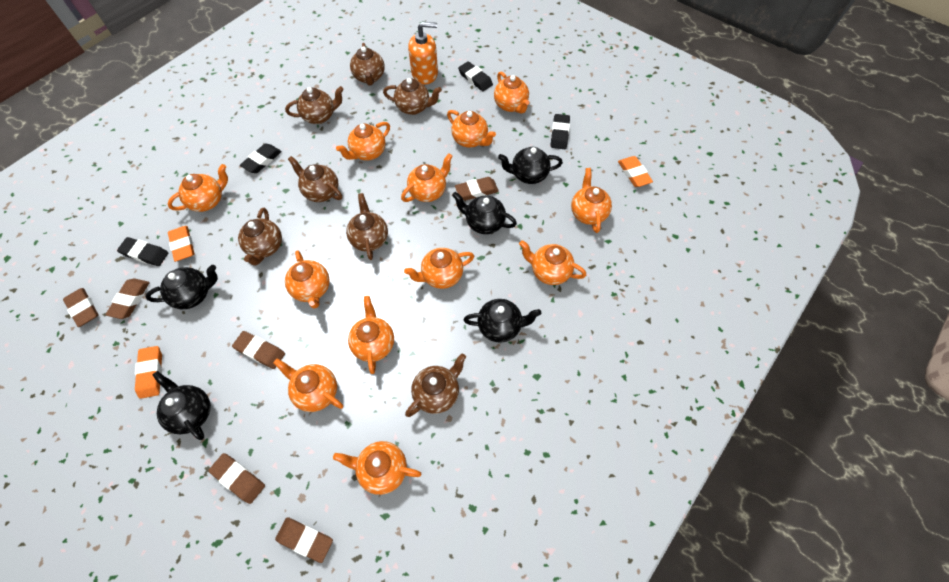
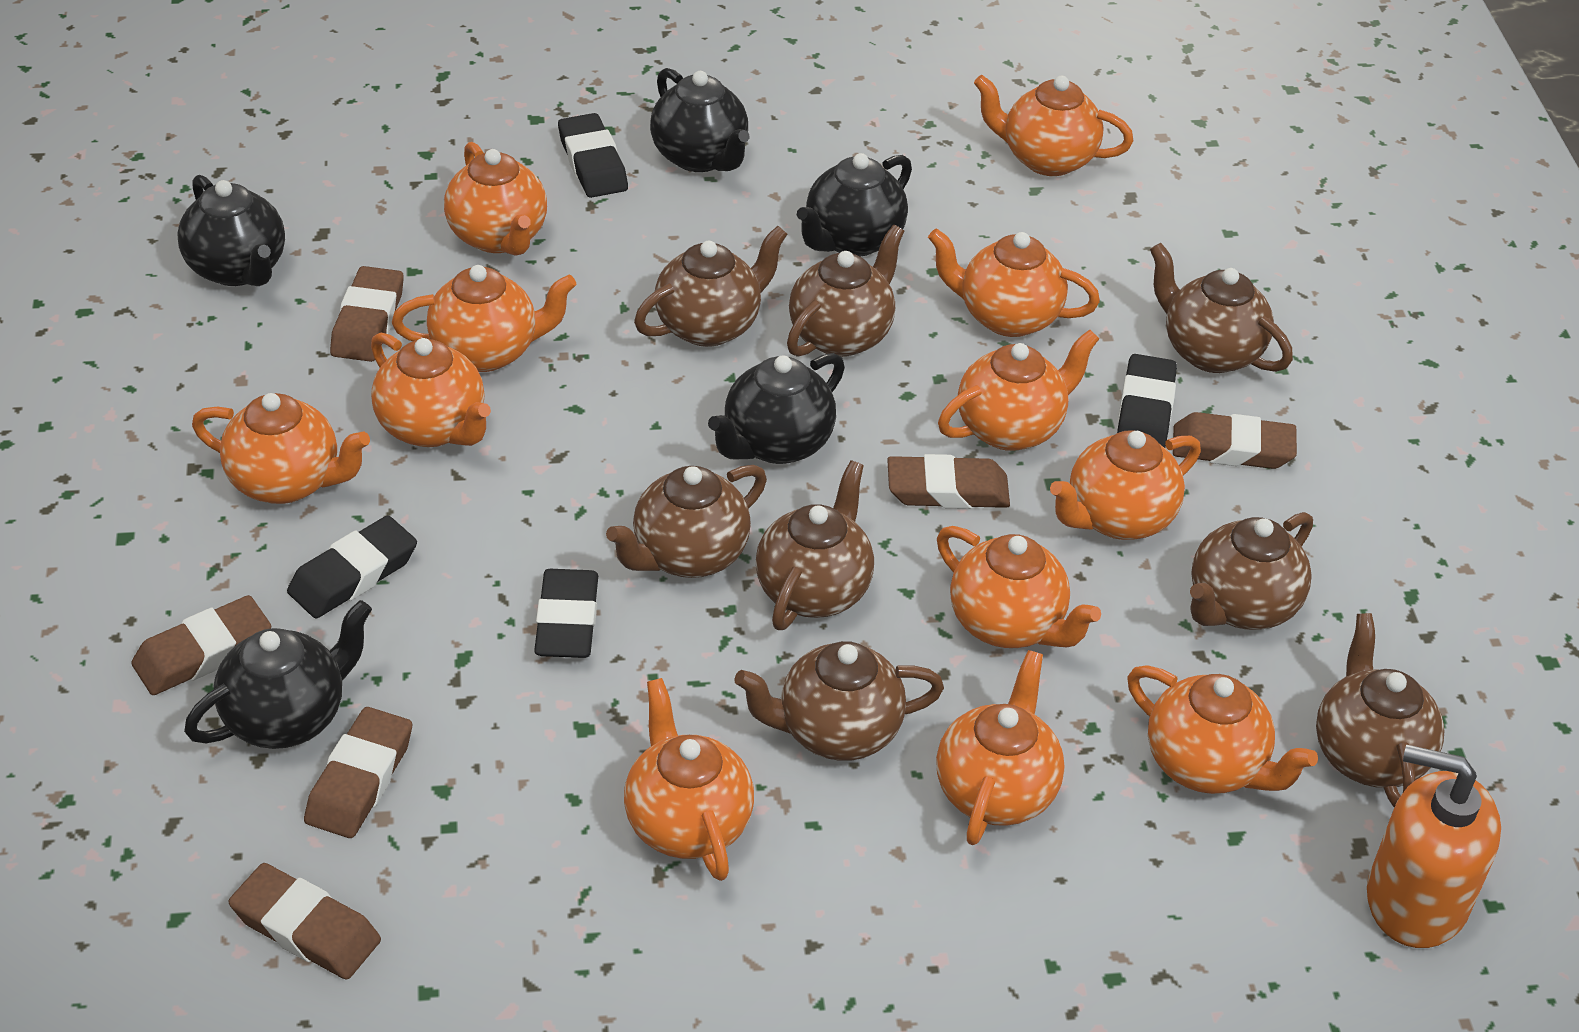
brown teapot: [238,208,282,265] [285,86,344,124] [288,156,342,202] [346,193,388,260] [350,43,385,86] [383,78,442,115] [405,354,466,417] = 7 -> [606,465,767,578] [634,226,787,347] [734,641,944,761] [755,460,874,630] [787,224,904,357] [1150,243,1293,373] [1190,512,1313,630] [1316,613,1444,807] = 8
orange eraser: [135,346,162,399] [168,226,194,262] [618,156,653,187] = 3 -> none = 0

